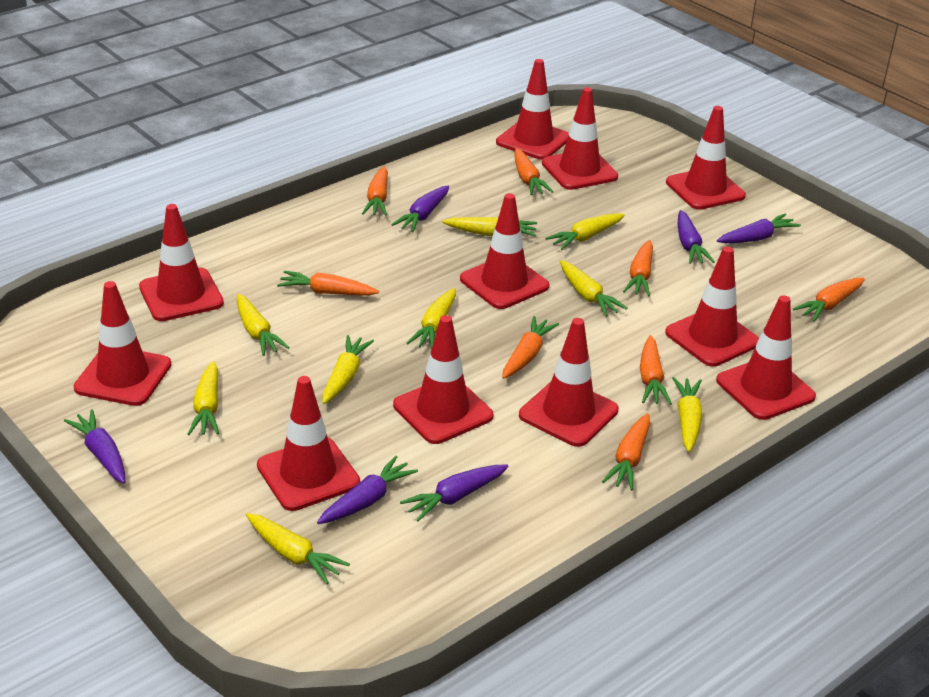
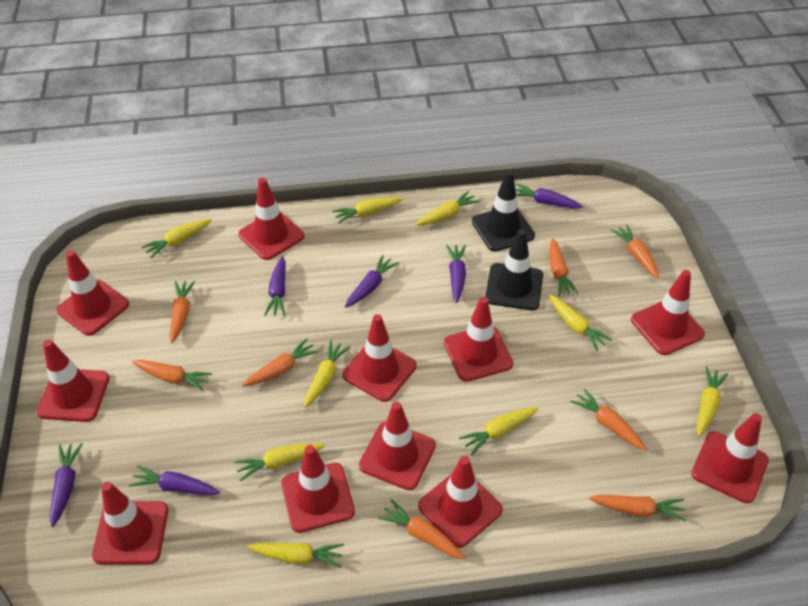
black traffic cone: none = 0 -> [472,171,535,252] [485,229,543,310] = 2

